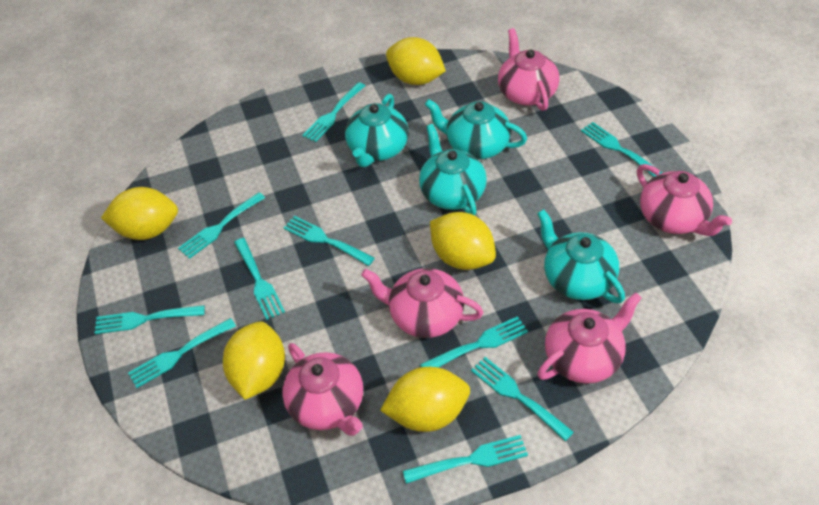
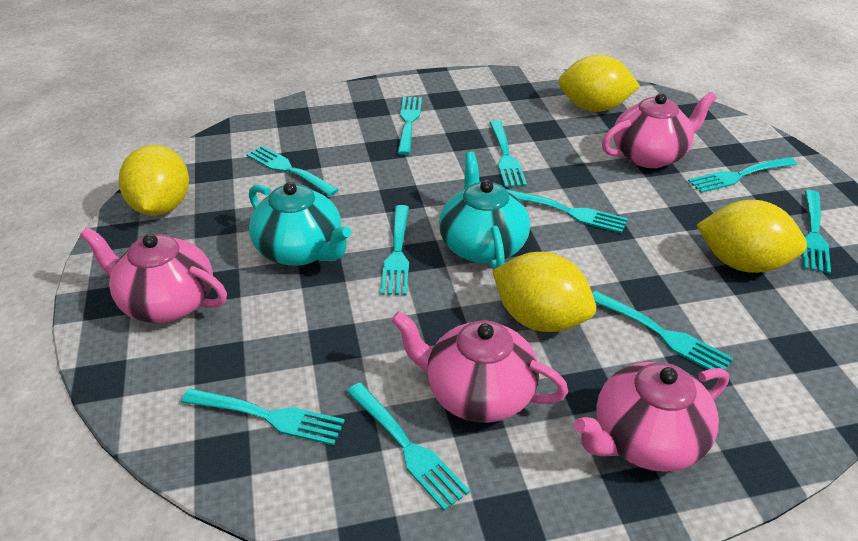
pink teapot: [282,343,363,436] [361,268,484,338] [498,28,560,111] [537,292,642,384] [637,164,732,236] = 5 -> [80,227,227,323] [391,311,568,423] [574,362,729,472] [602,92,717,168] = 4
turquoise teapot: [345,94,409,167] [419,124,487,216] [425,99,527,159] [537,209,625,303] = 4 -> [249,182,352,266] [439,152,530,270] = 2
yellow lemon: [101,187,178,240] [223,321,285,400] [380,367,470,432] [386,37,446,85] [430,212,496,270] = 5 -> [119,145,189,216] [492,252,596,332] [558,55,640,112] [697,200,807,273] = 4

